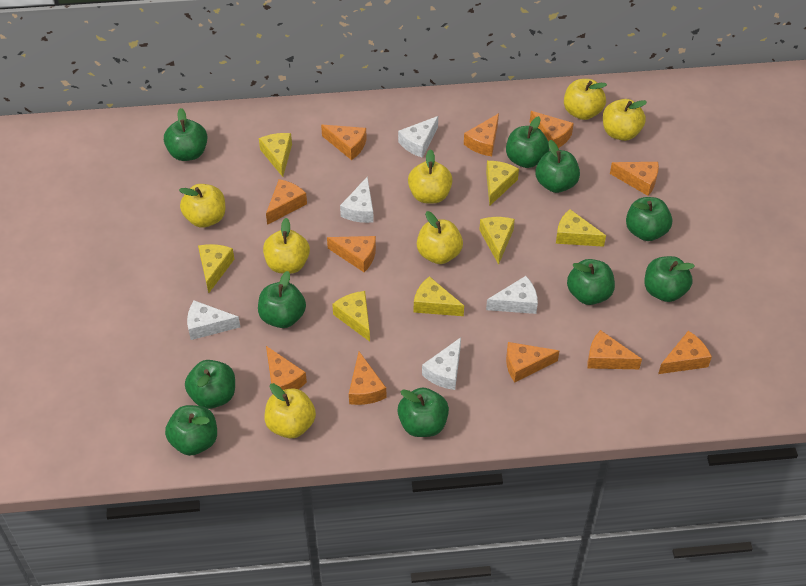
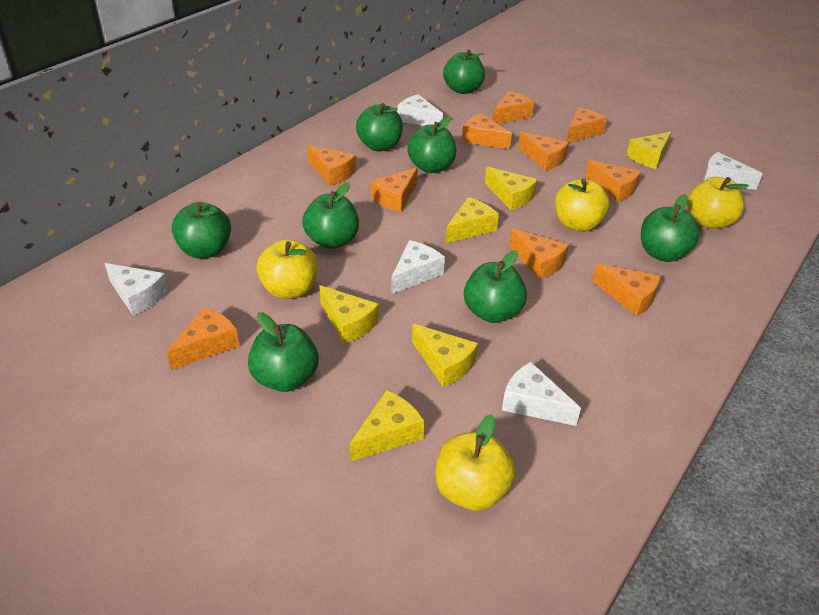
green apple: [164,108,207,161] [165,405,217,456] [185,360,235,409] [258,271,306,328] [397,387,449,437] [506,116,550,168] [535,140,580,193] [567,259,615,305] [626,197,672,241] [644,256,695,302] = 10 -> [171,202,231,259] [248,312,319,392] [302,183,359,249] [356,103,403,151] [407,116,456,173] [443,50,485,94] [464,250,527,323] [641,194,700,262] = 8
orange cheese: [266,179,307,225] [266,346,307,390] [321,125,367,160] [327,236,376,272] [349,352,386,405] [464,113,499,156] [506,342,559,383] [530,111,574,148] [587,330,642,369] [610,162,659,196] [658,331,712,374] = 11 -> [167,307,239,370] [307,145,356,186] [371,167,418,212] [462,114,512,149] [492,91,534,124] [509,228,569,280] [518,132,569,171] [567,107,607,143] [585,160,641,202] [593,264,661,316] = 10
yellow apple: [179,184,225,228] [263,218,310,274] [264,383,316,438] [408,149,453,204] [417,211,463,264] [564,79,607,120] [603,99,647,141] = 7 -> [257,239,318,299] [436,414,516,511] [555,179,610,232] [687,177,749,229] = 4
yellow cheese: [198,244,234,293] [259,133,292,177] [332,291,370,342] [414,276,464,316] [479,217,515,265] [486,161,519,206] [556,209,606,247] = 7 -> [319,285,379,344] [350,390,425,462] [412,324,478,387] [446,197,499,243] [485,167,538,210] [627,132,671,169] = 6

